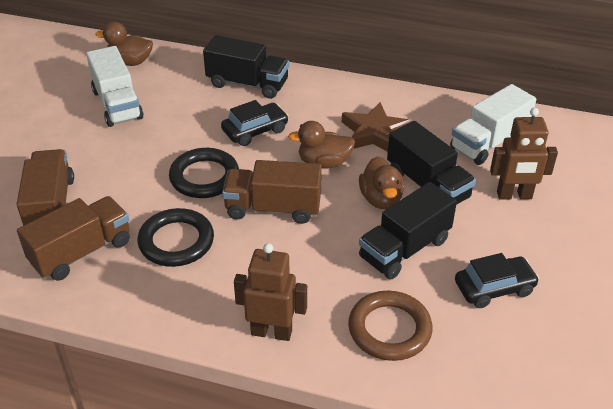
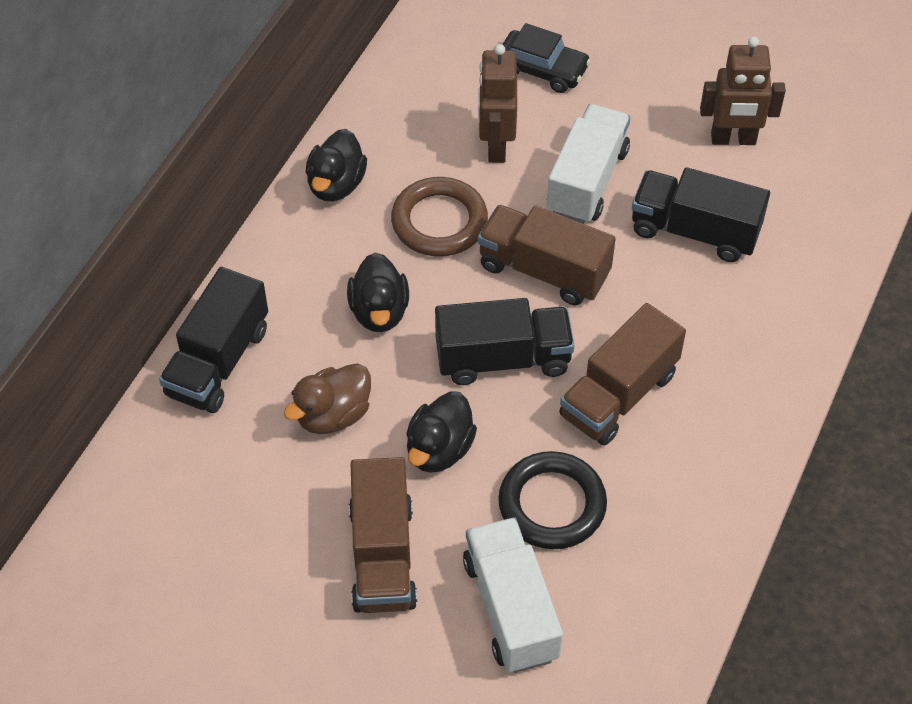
black car: [221,100,289,146] [455,253,539,308] = 2 -> [502,23,591,93] = 1
black duck: none = 0 -> [306,129,367,201] [347,253,409,332] [406,391,477,473] = 3
black ring: [138,208,214,267] [169,148,239,198] = 2 -> [498,451,607,549] = 1
brown duck: [96,22,153,66] [288,121,355,169] [359,157,404,209] = 3 -> [284,363,371,434] = 1
brown star: [342,102,412,152] = 1 -> none = 0

